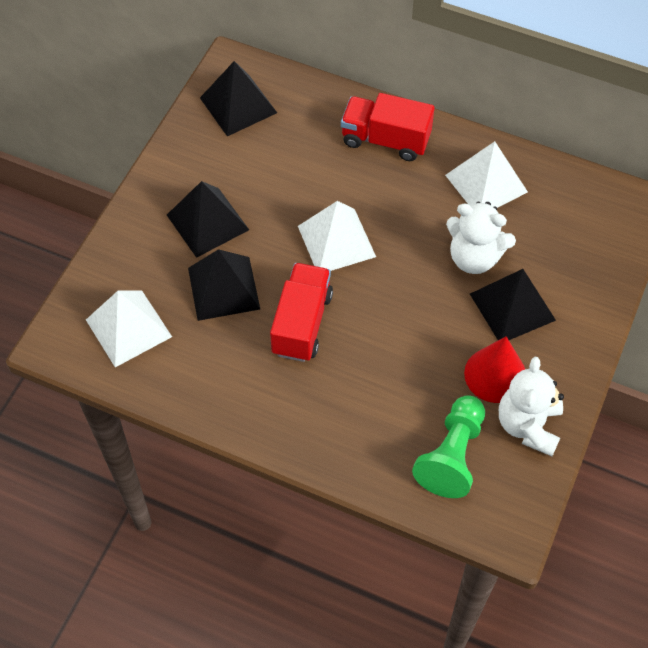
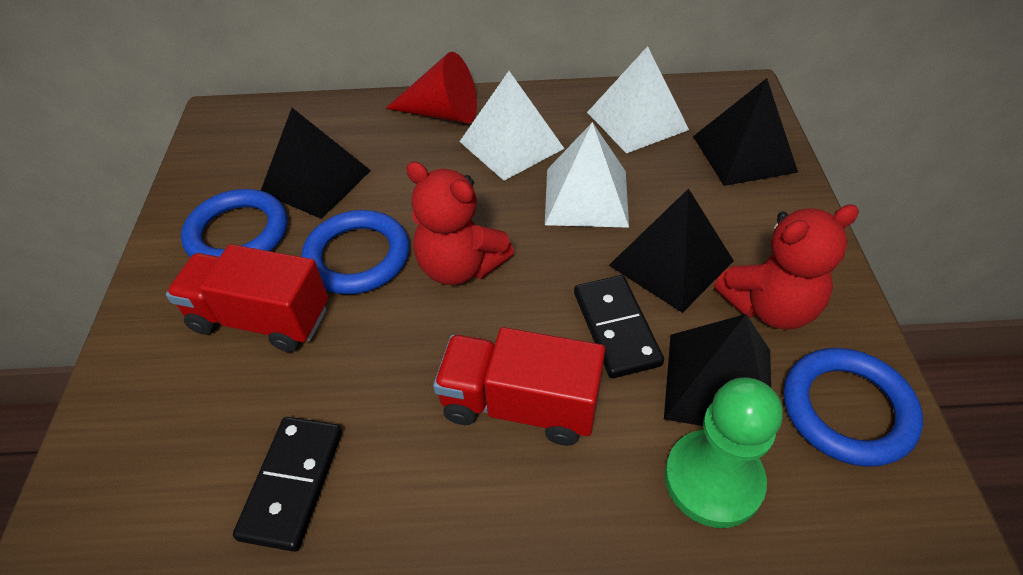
black domino: none = 0 -> [233,417,342,552] [574,275,664,378] = 2
blue ring: none = 0 -> [181,189,287,257] [301,210,409,294] [784,348,923,467] = 3
red teddy bear: none = 0 -> [406,161,514,285] [714,204,859,330] = 2
white teddy bear: [446,202,516,274] [499,357,564,456] = 2 -> none = 0

